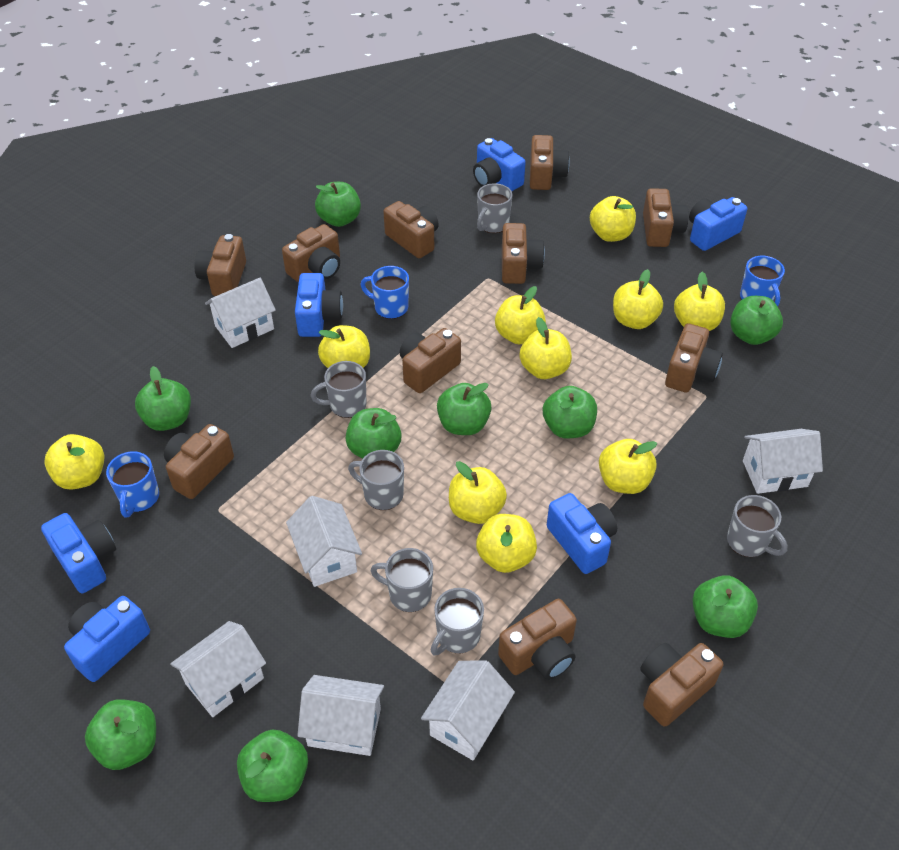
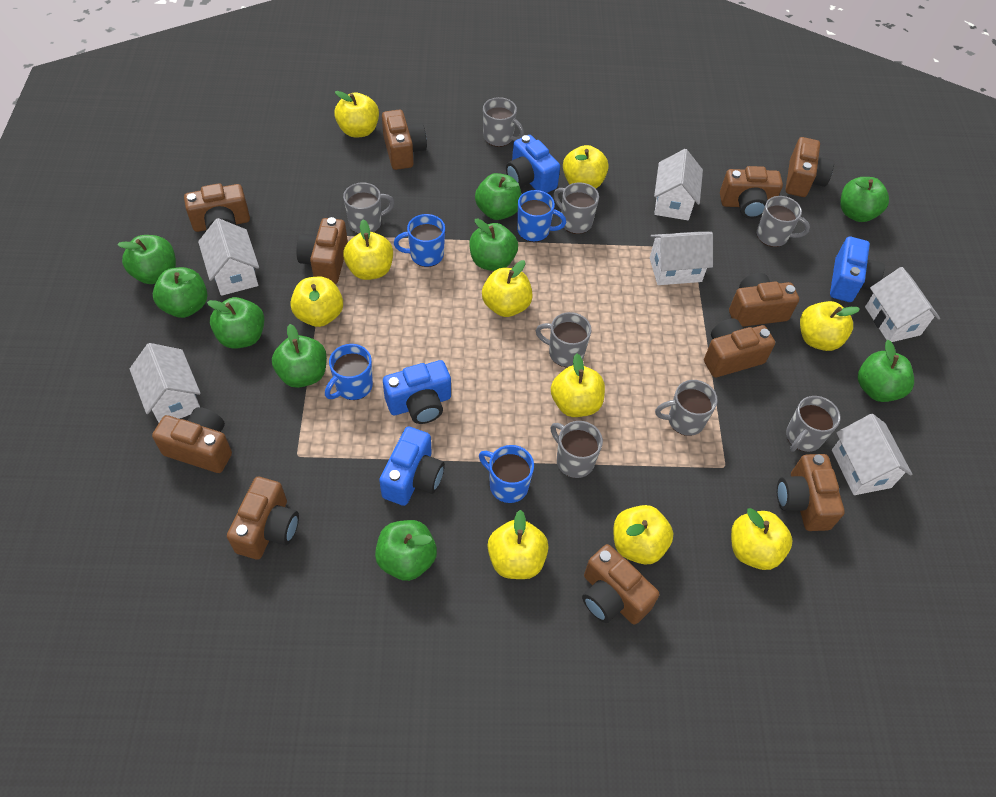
blue camera: [41,513,116,593] [64,596,150,682] [295,273,343,337] [473,138,526,191] [547,493,617,574] [689,197,747,251] = 6 -> [379,427,445,506] [383,360,451,424] [506,135,560,193] [830,237,885,302] = 4
blue mug: [106,451,159,517] [360,266,409,319] [740,256,785,307] = 3 -> [325,344,373,400] [394,214,445,267] [479,445,534,503] [517,190,566,242] = 4
grey mug: [311,361,367,418] [348,450,404,510] [370,548,433,612] [431,588,484,655] [477,183,512,233] [727,495,787,557] = 6 -> [343,183,395,234] [483,97,524,147] [536,312,591,367] [551,421,603,478] [554,182,599,234] [655,380,718,436] [757,196,810,247] [786,396,841,452] = 8

